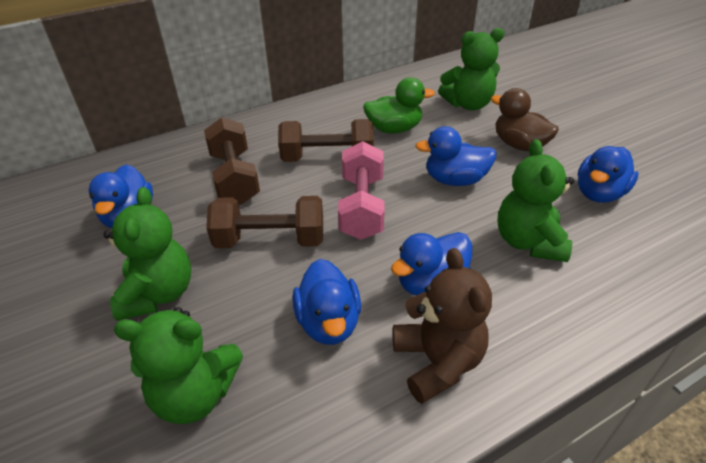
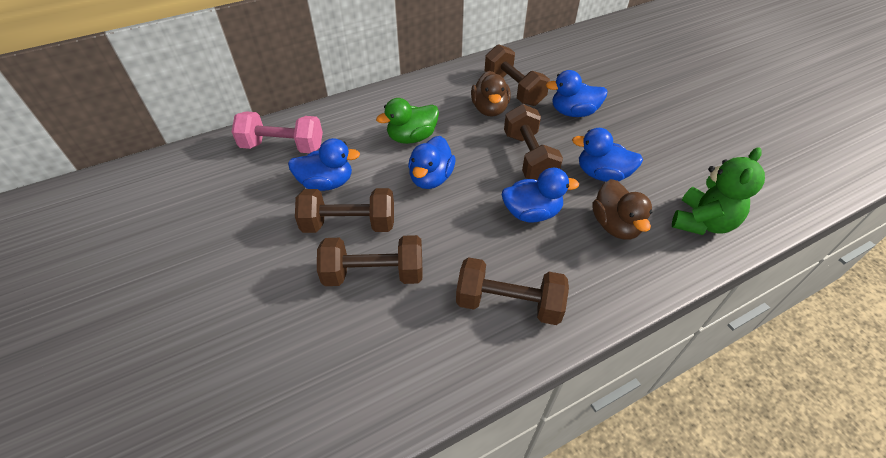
brown duck: [491,88,559,151] = 1 -> [471,71,511,117] [592,179,653,239] = 2
brown dumbbell: [204,117,260,205] [206,196,323,248] [278,119,373,162] = 3 -> [295,188,394,233] [317,235,422,286] [456,257,569,325] [485,44,550,106] [504,104,563,180] = 5
brown teddy bear: [393,248,492,404] = 1 -> none = 0
green teddy bear: [103,187,191,321] [114,307,243,424] [438,28,504,111] [497,139,574,262] = 4 -> [672,147,765,235] = 1

